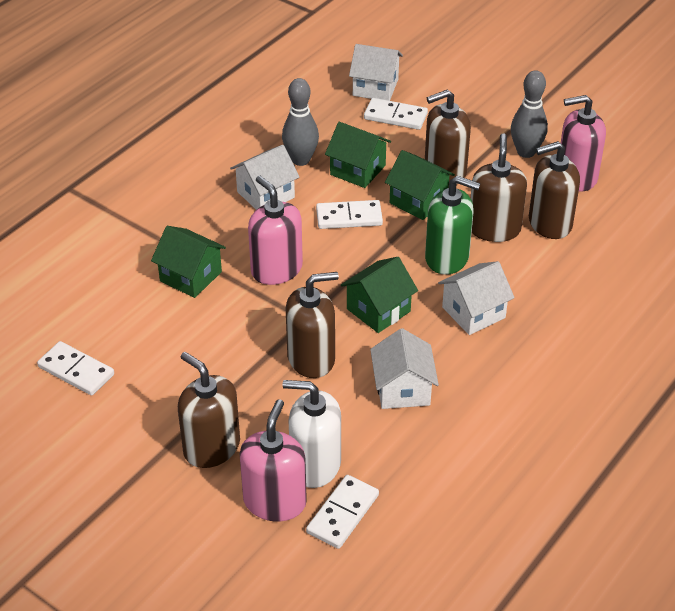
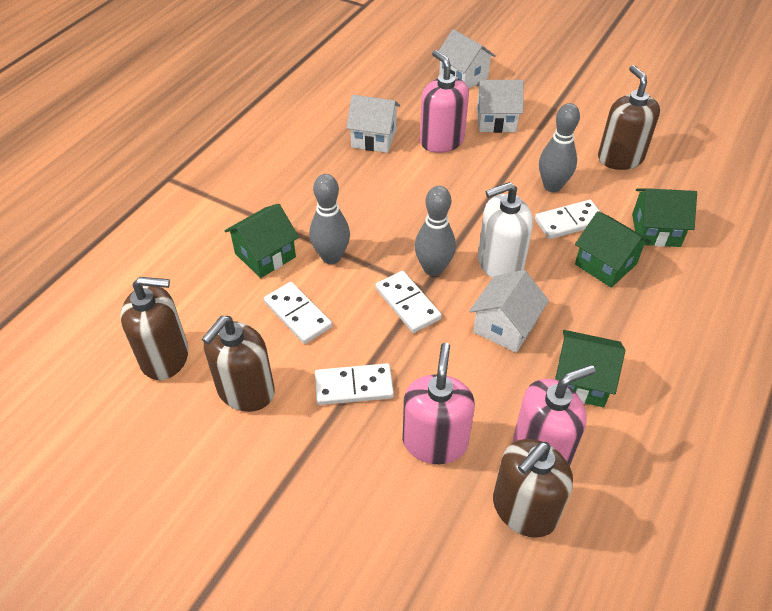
brown soap dispenser: [178,352,240,468] [286,272,339,378] [425,90,471,181] [471,133,527,242] [529,141,580,239] = 5 -> [121,277,188,380] [202,316,275,412] [493,439,573,538] [598,65,660,170] = 4
green soap dispenser: [425,176,480,275] = 1 -> none = 0
grey bowling pin: [282,78,319,166] [511,70,548,158] = 2 -> [309,174,350,264] [415,186,456,276] [539,103,580,192] = 3

